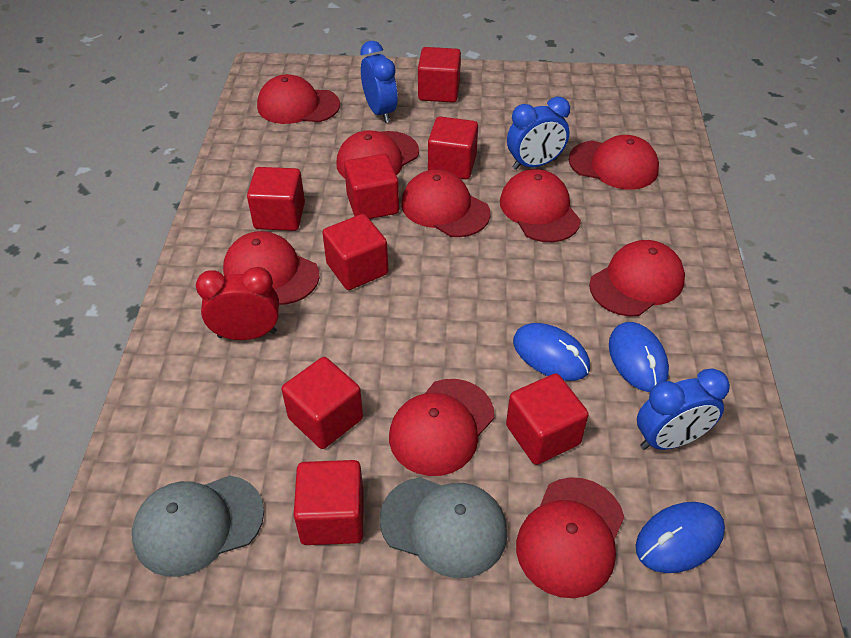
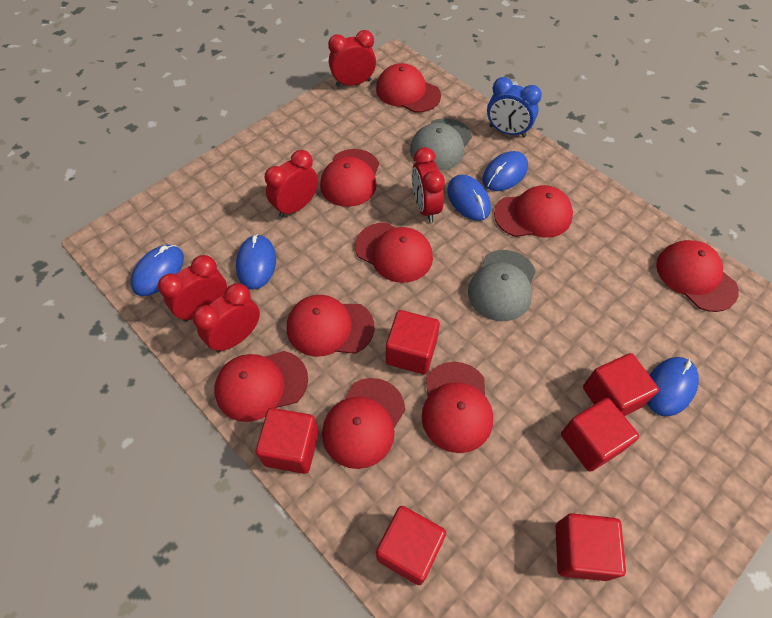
blue clock: [360,41,398,123] [507,97,570,170] [637,368,730,450] = 3 -> [487,77,542,137] = 1
blue mouse: [513,323,590,381] [609,322,669,392] [636,502,725,573] = 3 -> [131,245,184,296] [236,234,276,290] [447,175,491,221] [483,151,528,191] [647,357,699,416] = 5
red clock: [196,267,279,340] = 1 -> [158,255,227,322] [193,283,260,352] [265,150,318,218] [328,30,376,87] [412,147,445,223] = 5
red cube: [247,167,305,231] [282,357,363,449] [294,460,364,545] [322,214,388,290] [344,154,399,219] [418,47,461,103] [428,116,478,179] [506,374,589,465] = 8 -> [256,408,319,474] [376,506,446,585] [386,310,440,374] [556,513,626,581] [561,398,639,472] [583,353,659,416] = 6

